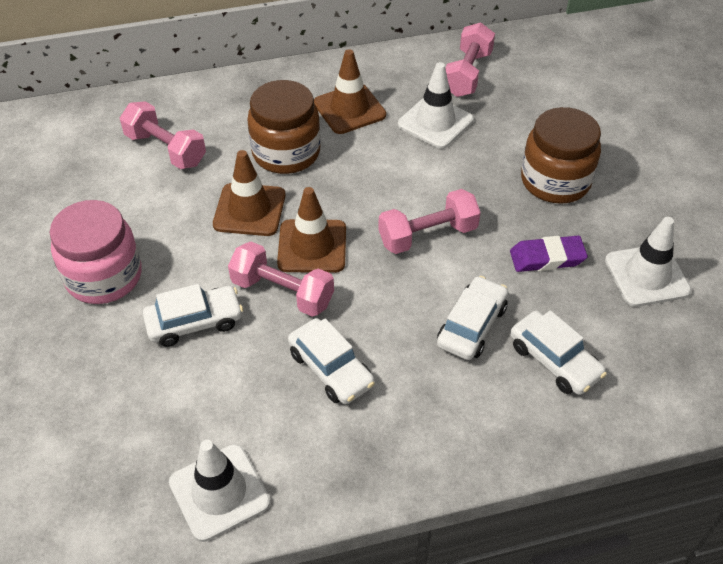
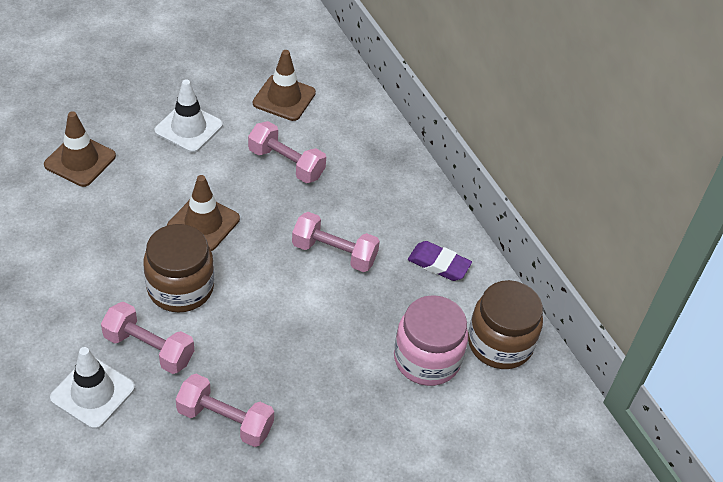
white car: [143,284,243,347] [288,318,375,404] [437,276,508,360] [510,310,607,395] = 4 -> none = 0
white traffic cone: [169,440,270,542] [398,62,474,149] [605,217,691,307] = 3 -> [50,347,135,429] [154,79,223,153] = 2

